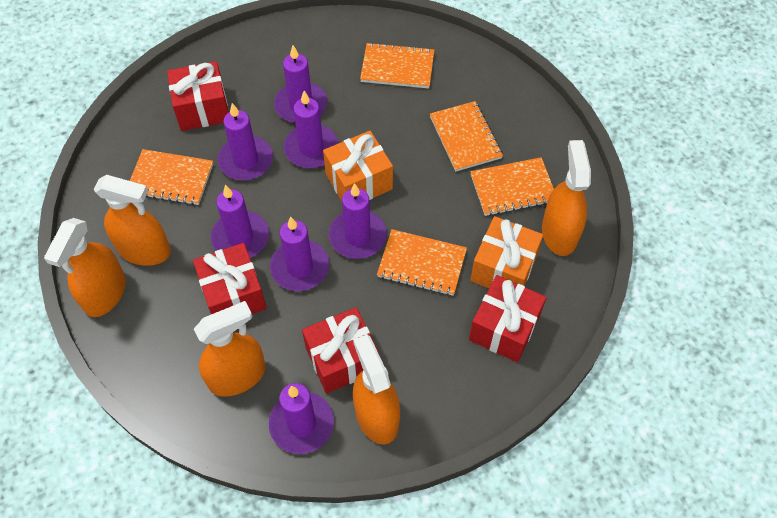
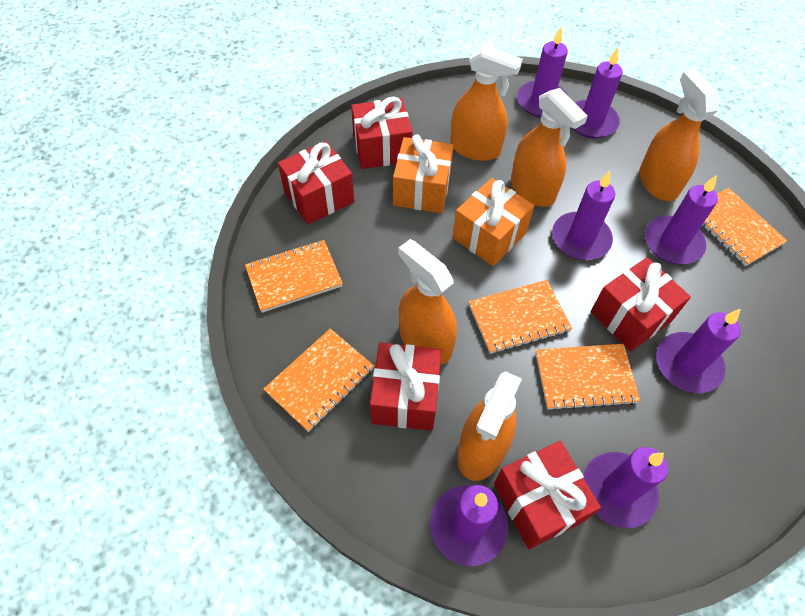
red gift: [167,61,229,131] [193,243,267,314] [302,307,379,394] [469,275,546,362] = 4 -> [278,141,354,224] [351,97,413,169] [370,343,441,431] [494,441,601,549] [591,257,691,352] = 5

